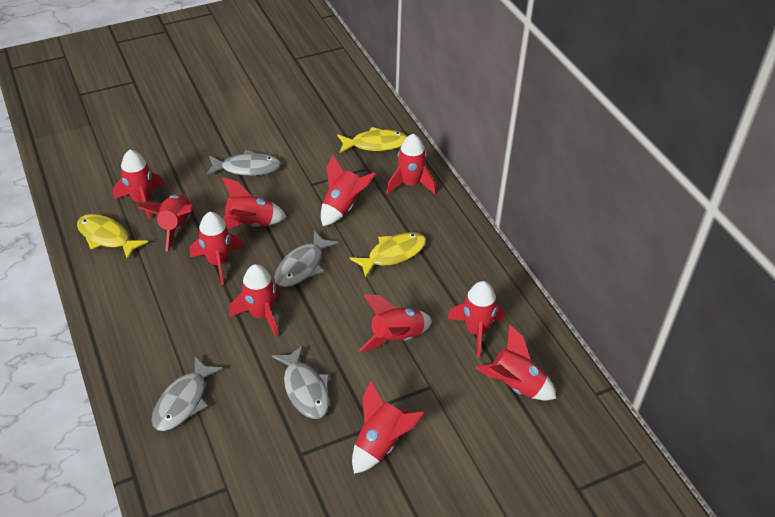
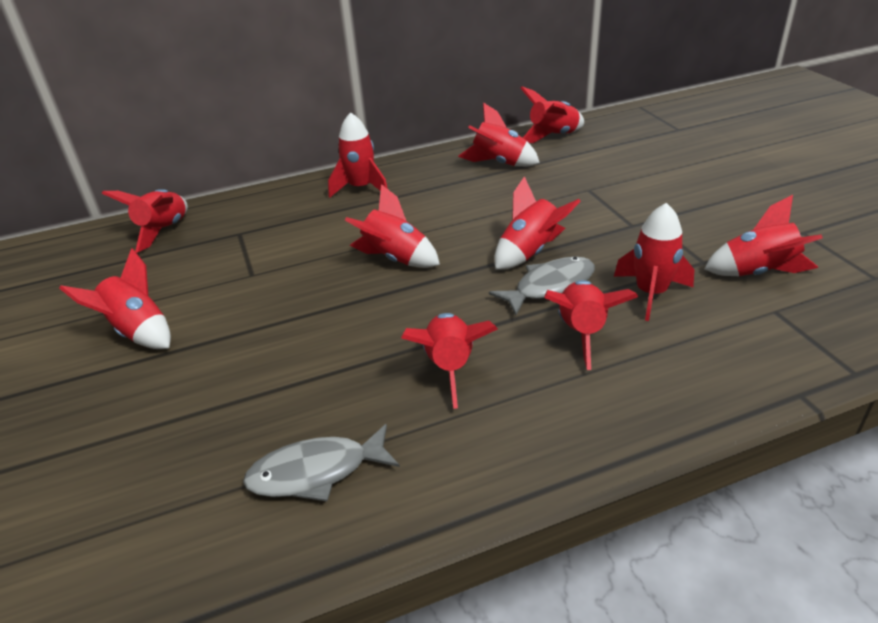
grey fish: [152,356,224,431] [206,150,281,176] [272,345,329,419] [274,231,339,287] = 4 -> [243,424,400,501] [489,257,595,316] = 2
yellow fish: [77,214,148,260] [337,127,408,153] [350,232,426,278] = 3 -> none = 0

